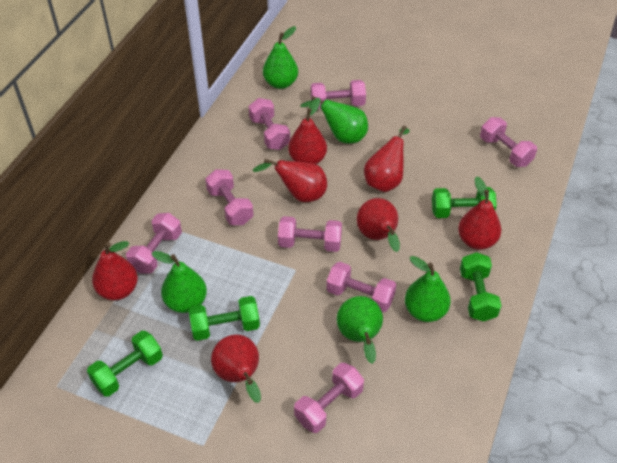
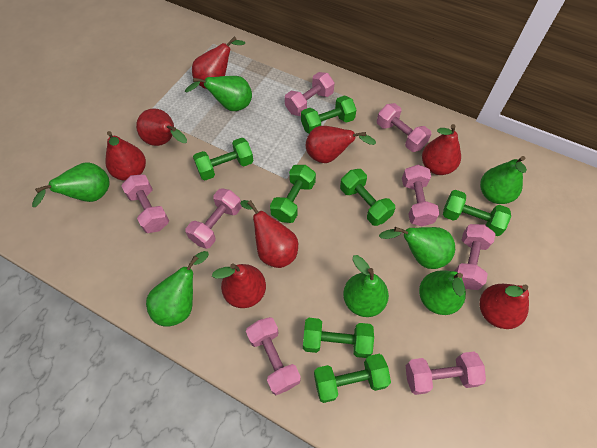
green dumbbell: [87,331,163,397] [189,296,260,341] [432,187,497,218] [460,252,502,322] = 4 -> [193,138,253,180] [270,165,316,223] [301,95,356,134] [303,318,374,358] [314,354,391,403] [340,169,395,226] [443,190,511,236] = 7
green pear: [151,251,207,313] [263,26,298,89] [300,96,368,144] [337,296,383,364] [405,256,451,322] = 5 -> [32,162,109,207] [146,251,209,327] [185,76,252,111] [343,255,389,317] [379,227,455,269] [419,271,466,315] [480,156,527,204] = 7
red pear: [92,241,138,300] [211,335,261,403] [252,159,327,202] [288,98,327,164] [357,198,400,252] [364,126,410,192] [458,176,501,250] = 7 -> [105,131,146,181] [136,109,187,146] [192,36,245,89] [212,264,266,308] [240,200,298,268] [306,126,376,163] [422,124,461,175] [480,284,529,329] = 8

